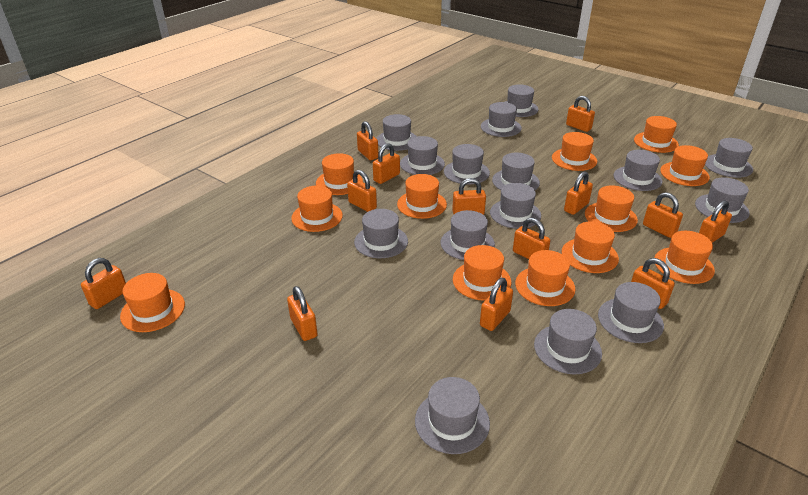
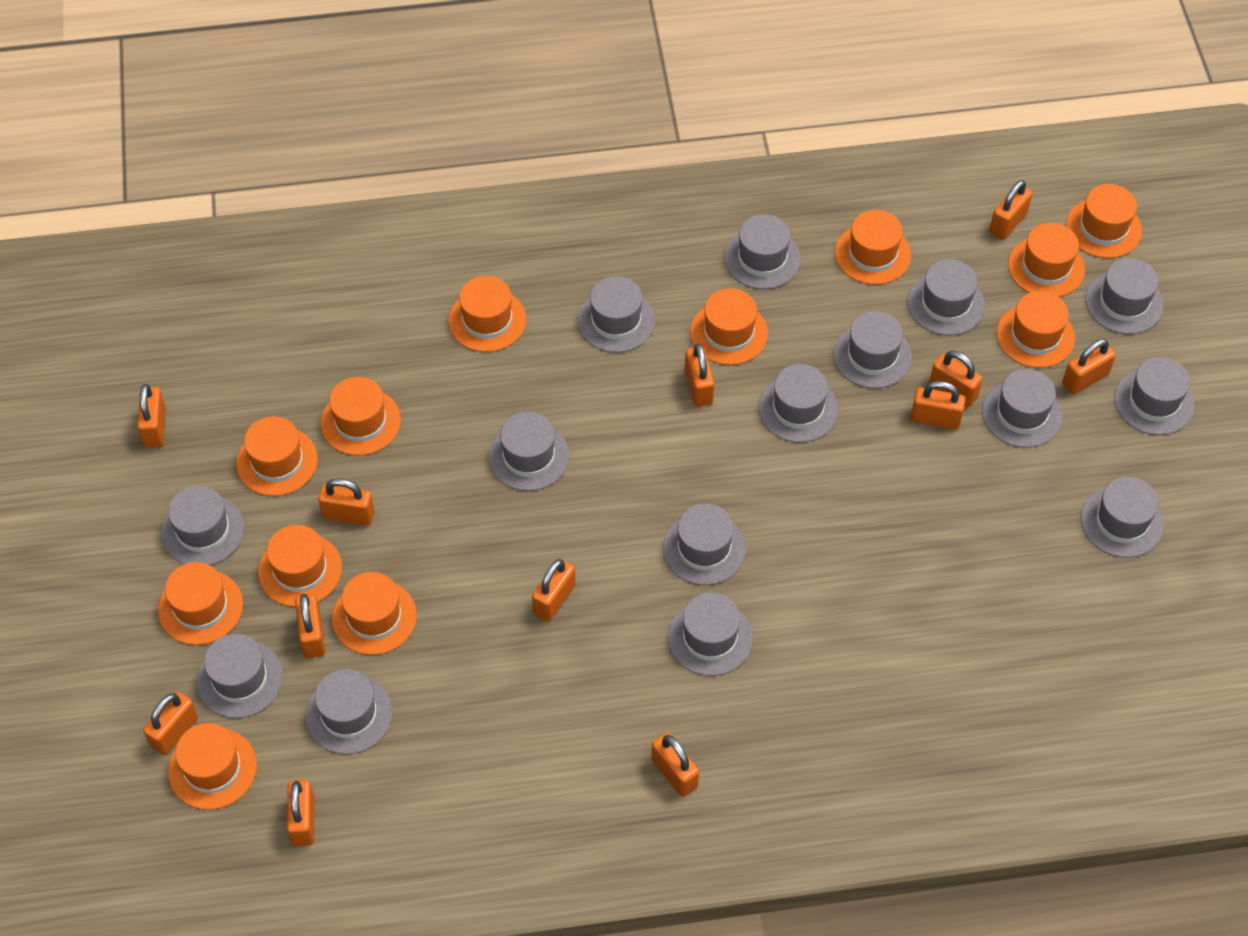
orange padlock: [81,258,126,309] [287,286,318,341] [347,170,377,212] [357,121,378,160] [373,143,400,184] [452,178,486,215] [480,278,513,331] [513,218,550,259] [564,171,593,215] [566,96,595,132] [631,258,675,309] [643,192,683,238] [699,200,732,243] = 13 -> [137,384,166,447] [143,692,198,756] [287,780,315,846] [295,594,325,658] [318,478,375,526] [532,559,576,622] [651,733,699,797] [685,344,714,407] [911,381,966,430] [929,351,983,407] [989,180,1033,240] [1062,339,1116,394] = 12

